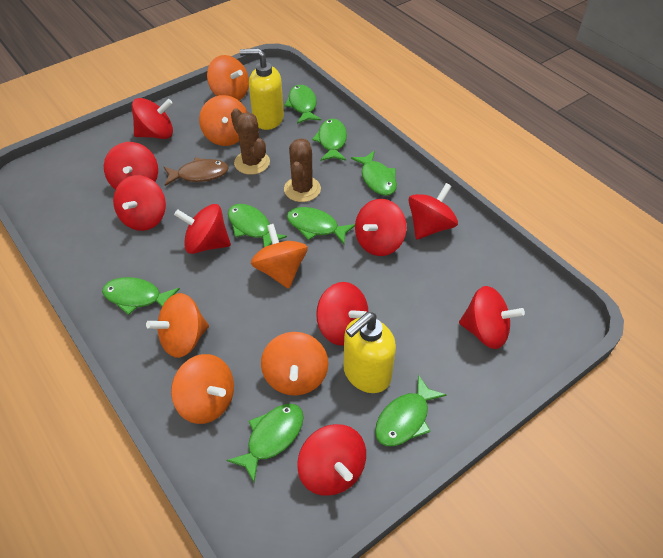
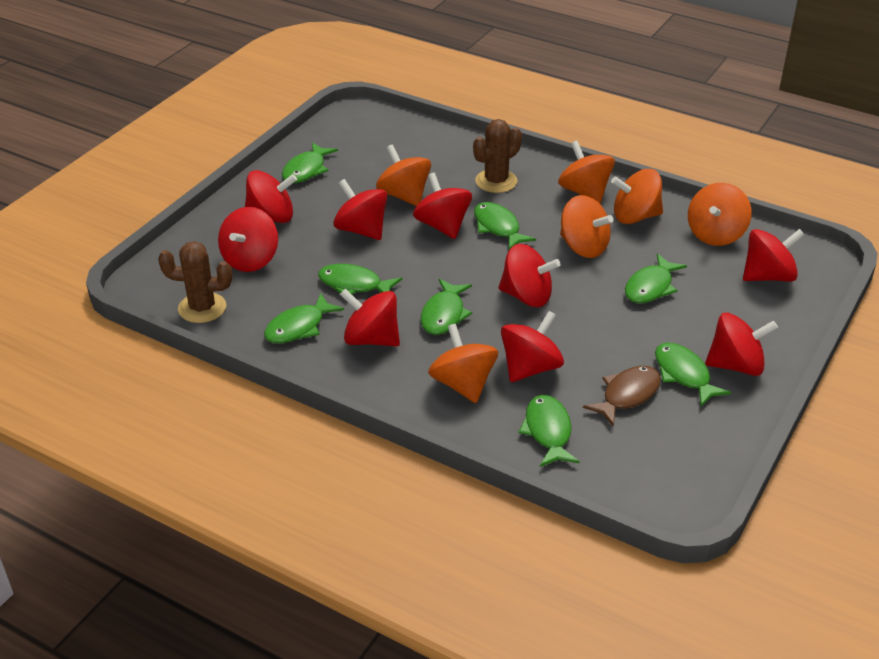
yellow soap dispenser: [240,48,284,130] [343,312,396,393] = 2 -> none = 0

